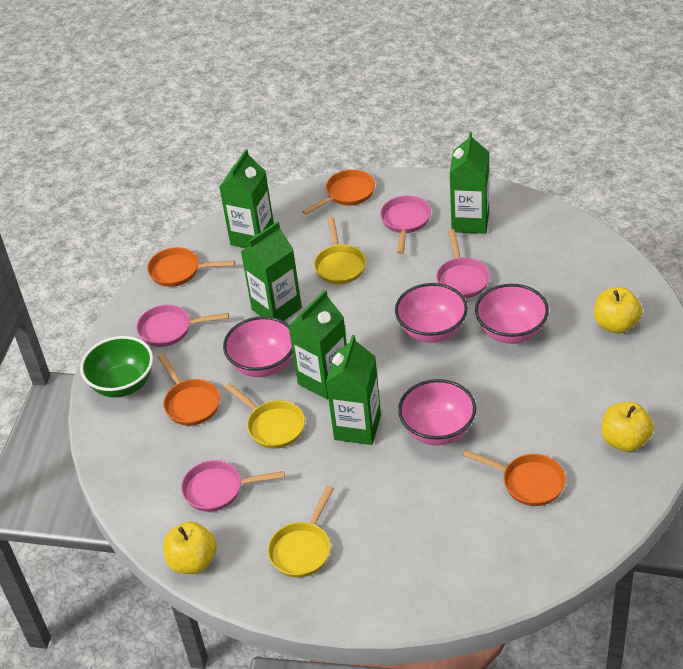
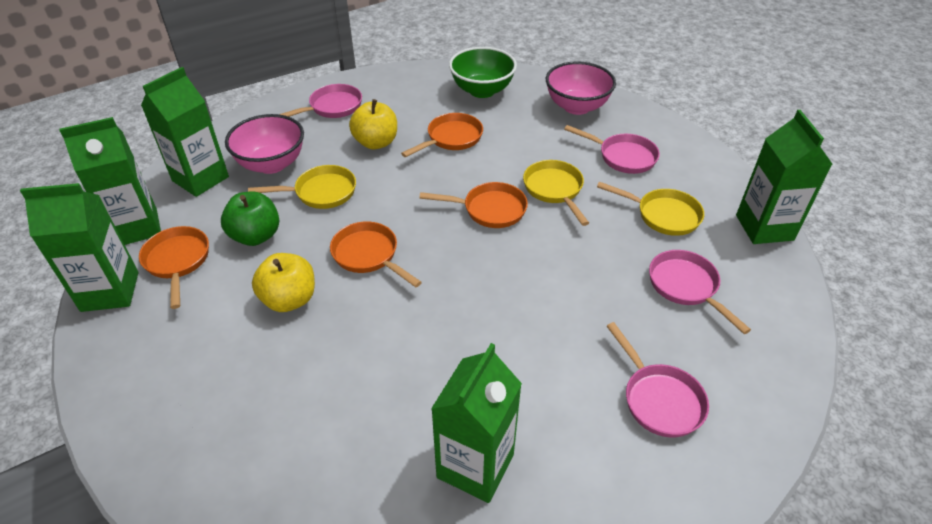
green apple: none = 0 -> [221,192,279,246] = 1
pink bowl: [223,316,293,377] [395,283,468,343] [398,379,476,446] [475,284,549,344] = 4 -> [225,114,304,174] [546,61,616,115] = 2
yellow apple: [163,521,217,574] [594,287,642,334] [601,402,654,452] = 3 -> [252,253,315,312] [349,99,397,149] = 2

